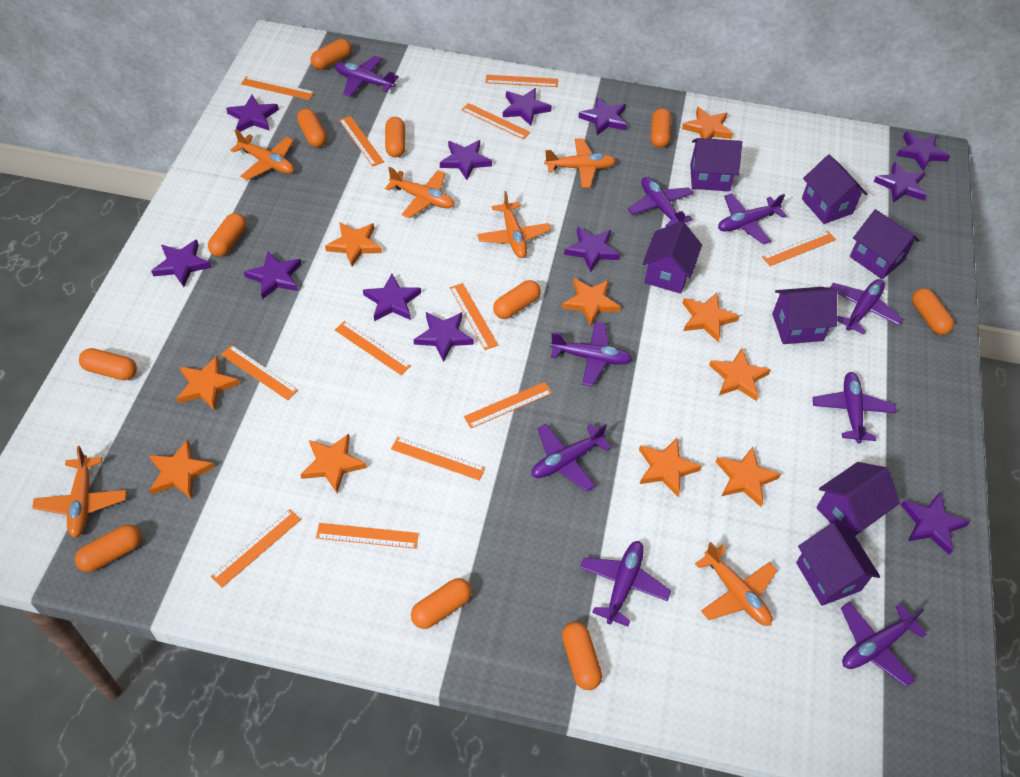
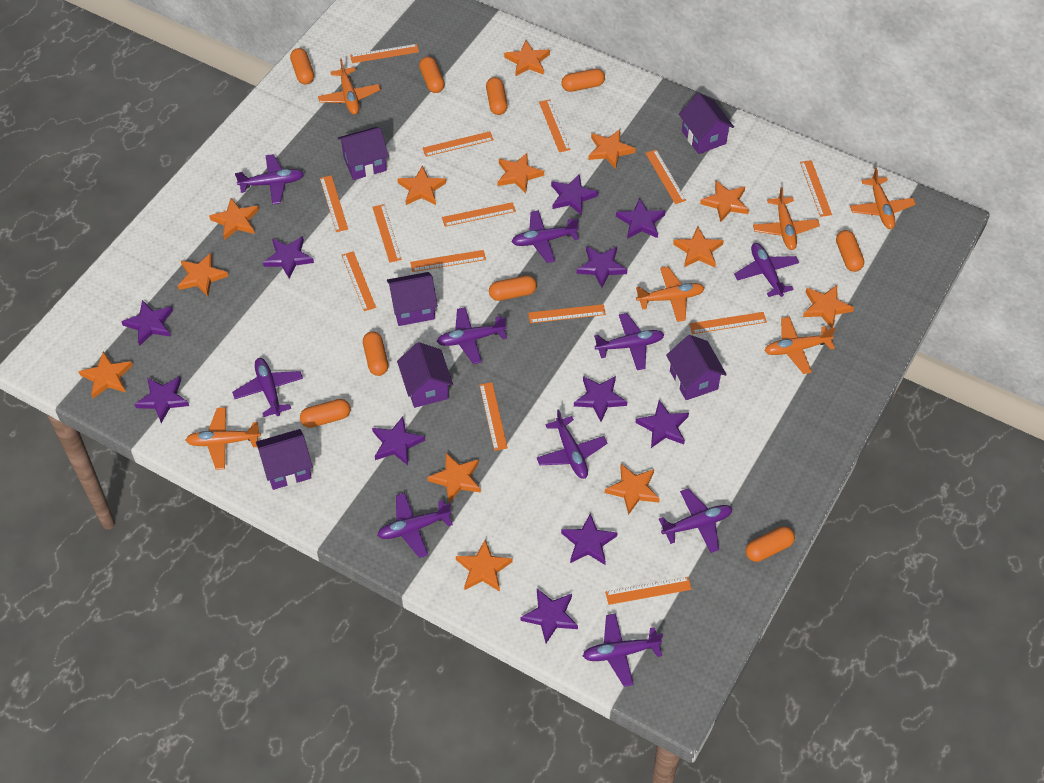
orange capsule: [75,525,142,572] [79,348,137,380] [208,213,246,257] [297,108,327,147] [310,39,352,70] [385,117,405,157] [411,578,472,629] [493,280,541,319] [562,622,602,690] [651,108,671,148] [912,288,954,335] = 11 -> [290,48,314,84] [300,399,351,428] [363,331,388,376] [419,57,445,93] [486,77,508,115] [489,275,537,301] [561,69,605,92] [746,526,795,562] [836,230,864,272] = 9
orange ruler: [211,509,301,588] [221,345,298,400] [241,76,314,100] [316,523,419,549] [335,321,411,375] [339,116,384,167] [391,437,485,481] [450,283,498,350] [462,103,531,140] [464,382,552,428] [486,75,558,87] [762,231,836,266] = 12 -> [320,175,348,232] [342,251,376,311] [350,44,419,63] [372,204,402,263] [410,250,486,272] [422,131,494,157] [442,202,516,227] [479,382,508,451] [528,304,606,323] [539,99,571,152] [605,577,692,605] [645,150,686,204] [689,312,767,334] [800,160,832,217] = 14
orange star: [149,439,215,500] [176,356,240,411] [300,434,367,493] [325,222,382,267] [562,278,620,326] [639,438,702,497] [682,107,733,139] [682,293,739,342] [709,348,771,401] [716,447,781,507] = 10 -> [78,351,133,398] [178,253,228,296] [209,198,259,240] [397,166,446,205] [427,453,481,503] [456,540,512,592] [498,153,544,193] [504,40,550,77] [588,129,636,169] [605,464,660,515] [673,226,724,268] [700,181,749,222] [803,285,854,328] = 13
purple house: [643,221,702,294] [690,138,742,191] [772,287,837,344] [796,523,880,606] [802,155,867,224] [816,462,900,536] [850,209,920,279] = 7 -> [256,429,313,490] [337,127,389,180] [387,272,438,326] [397,342,453,408] [666,335,727,400] [679,93,734,154] = 6
purple plane: [335,56,399,97] [531,424,612,492] [550,321,633,386] [580,541,671,627] [628,177,693,227] [718,193,787,244] [812,372,896,444] [830,279,903,335] [841,602,927,687] = 9 -> [232,358,303,417] [235,154,304,204] [377,493,453,558] [437,307,507,364] [512,210,579,263] [537,409,607,479] [583,614,663,687] [594,313,665,370] [659,488,733,553] [734,243,799,297] = 10
purple star: [151,240,212,287] [226,95,279,132] [244,251,301,299] [363,274,421,321] [414,312,474,362] [440,140,492,180] [503,88,552,126] [564,227,620,273] [578,97,627,135] [874,162,927,203] [896,131,950,171] [901,492,970,555] = 12 -> [121,300,173,346] [134,376,189,423] [263,236,314,279] [372,416,425,465] [520,589,578,643] [551,174,598,215] [561,513,618,565] [574,376,627,422] [577,246,627,288] [616,198,665,239] [636,400,689,448] = 11

